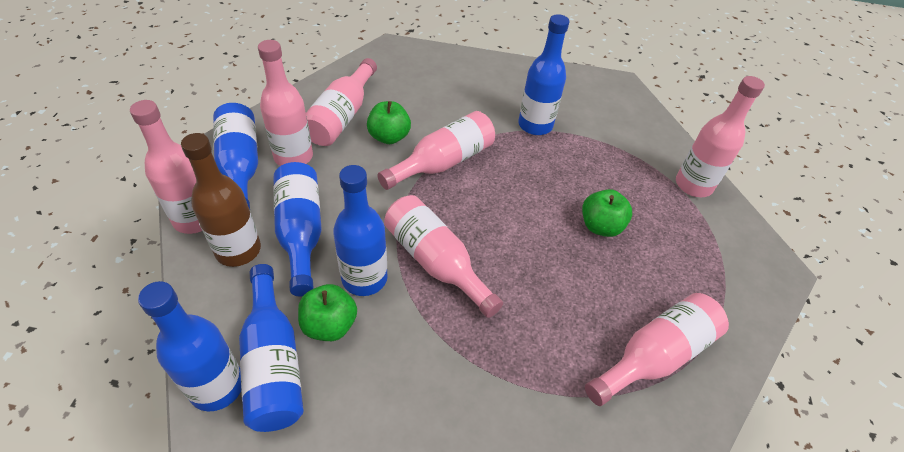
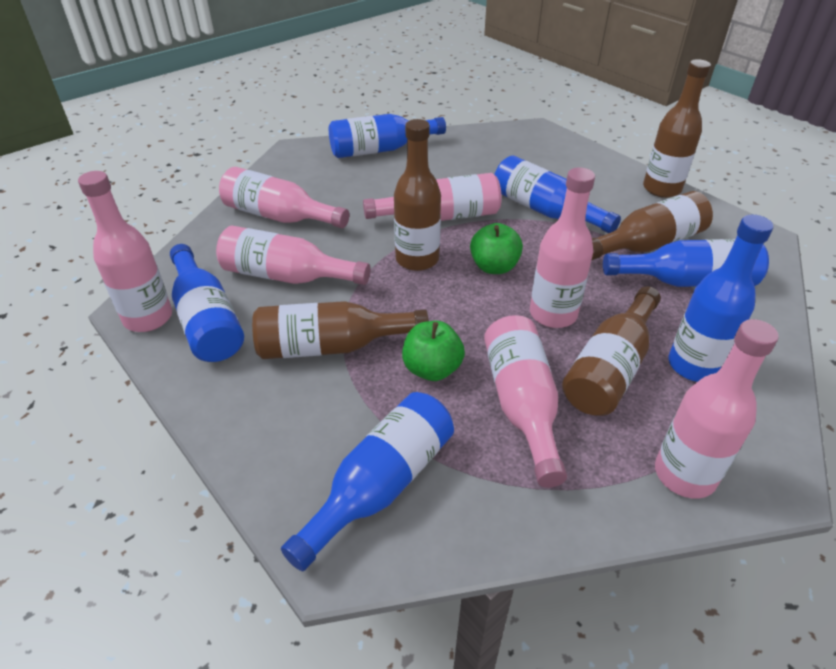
brown bottle: [181,133,261,267] = 1 -> [252,301,429,359] [394,119,441,271] [562,286,661,416] [591,191,713,261] [643,59,711,198] = 5
green apple: [298,284,357,341] [367,101,411,144] [582,189,632,237] = 3 -> [402,321,465,381] [470,223,523,274] = 2

